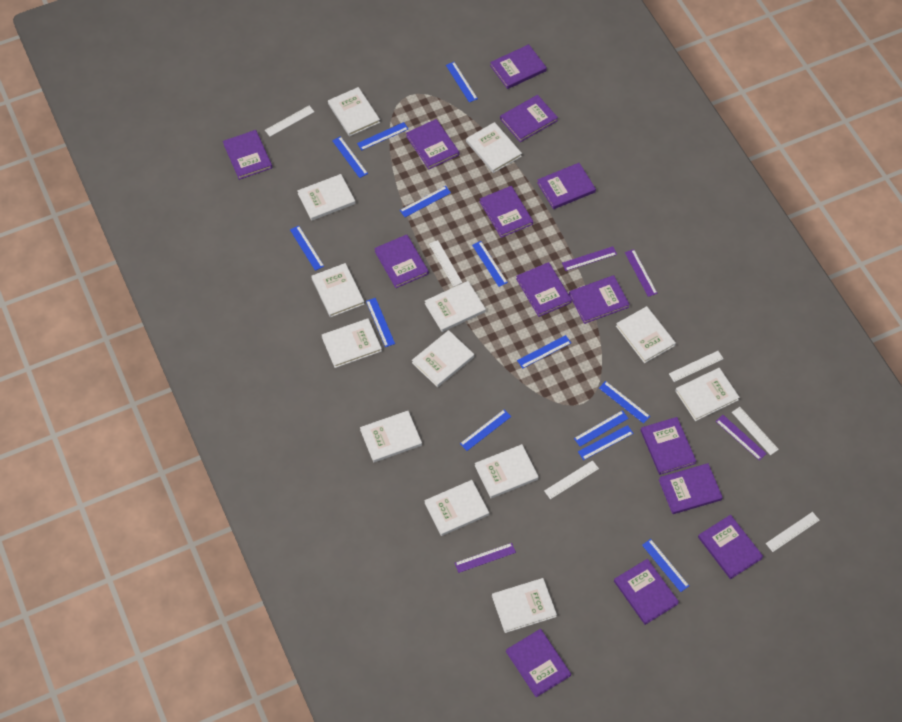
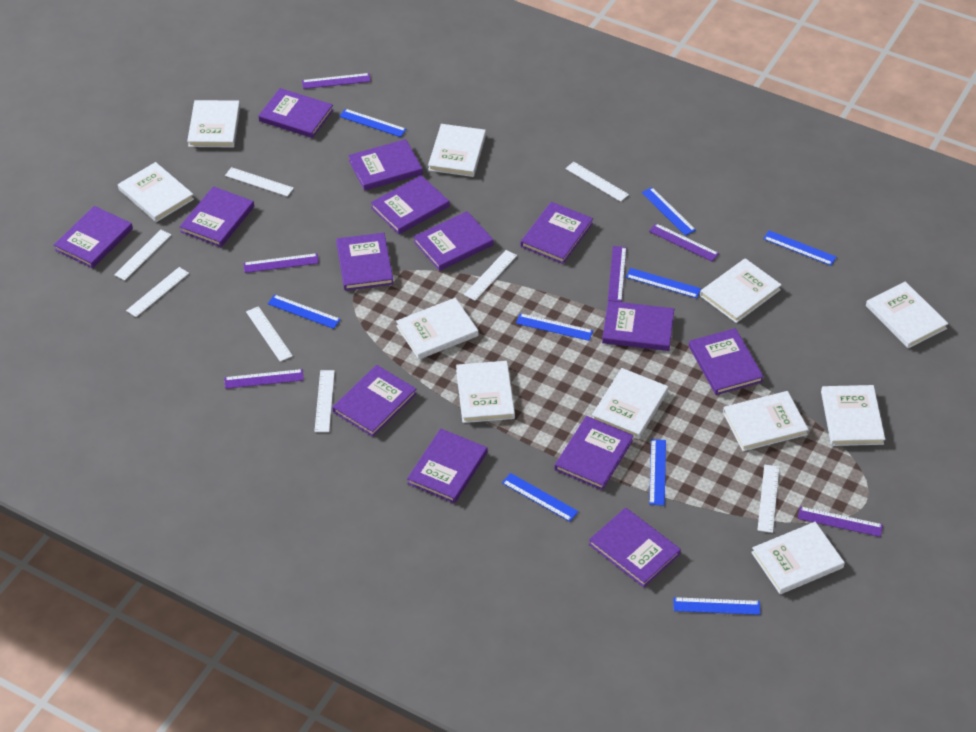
blue ruler: [290,226,324,271] [332,136,368,178] [357,122,408,150] [366,298,395,347] [400,186,451,217] [446,62,478,102] [460,409,511,451] [472,241,508,287] [517,335,571,369] [574,410,629,447] [578,425,634,460] [599,381,650,424] [642,539,689,592] = 13 -> [268,294,341,329] [339,109,406,137] [502,473,578,522] [516,313,593,341] [626,268,701,298] [642,187,696,236] [649,439,666,506] [673,597,760,615] [763,230,836,266] = 9
purple ruler: [455,543,516,573] [562,246,617,271] [625,249,658,297] [716,415,767,460] = 4 -> [224,369,304,389] [243,253,319,273] [302,73,371,89] [608,246,627,302] [649,223,719,261] [798,506,883,537] = 6
white book: [297,174,355,221] [311,263,364,317] [322,318,382,368] [328,87,380,136] [360,411,422,463] [412,330,474,387] [424,480,489,536] [425,281,486,332] [466,122,522,173] [475,444,539,498] [492,578,557,633] [616,306,676,363] [675,368,740,421] = 13 -> [118,162,194,222] [187,100,240,147] [396,298,478,360] [428,124,486,177] [456,361,515,423] [592,368,668,439] [700,258,782,323] [723,391,809,451] [751,522,845,594] [821,385,885,446] [866,282,949,349] = 11
white ruler: [265,106,314,137] [429,240,462,287] [544,460,599,499] [669,351,724,382] [732,407,779,455] [766,512,820,552] = 6 -> [114,230,171,281] [126,267,189,317] [225,167,294,197] [246,306,293,362] [314,370,335,432] [464,250,517,301] [565,162,629,202] [757,465,779,533] = 8

